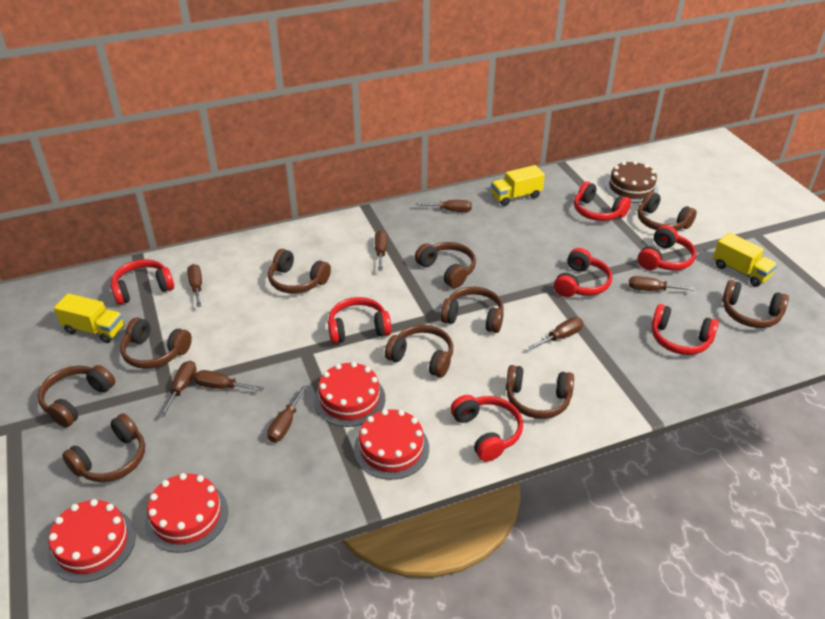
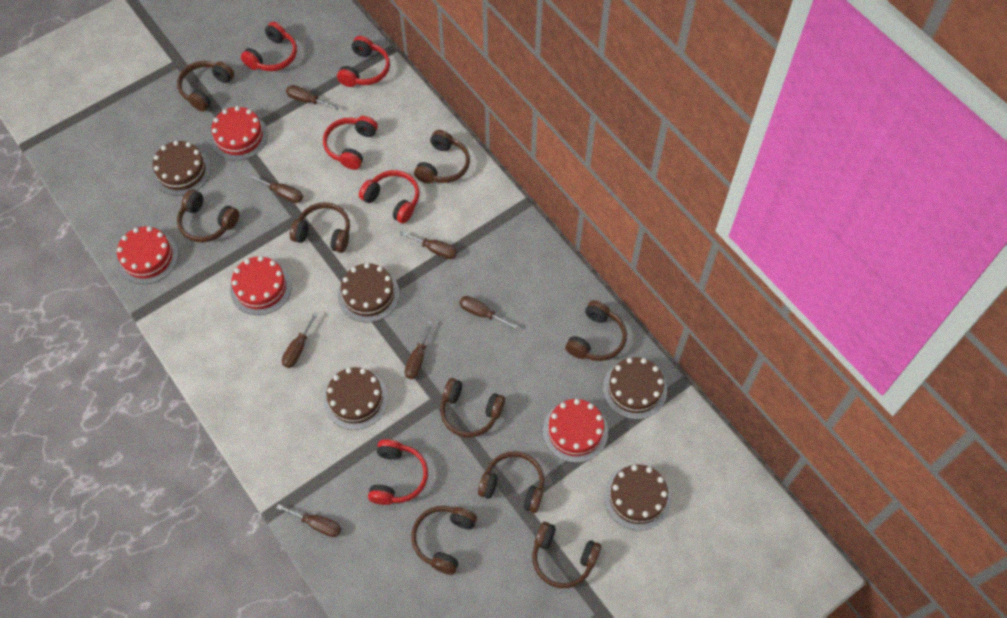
brown cake: [605,161,659,203] = 1 -> [152,141,211,196] [324,367,388,430] [338,263,400,323] [603,357,667,419] [604,464,671,531] = 5
brown headphones: [38,365,115,427] [62,413,145,482] [120,318,192,369] [268,249,331,294] [385,325,453,378] [415,242,476,288] [440,287,504,333] [506,365,574,419] [637,191,697,231] [722,280,789,328] = 10 -> [177,61,234,112] [177,190,239,242] [290,202,350,253] [411,506,477,575] [414,130,470,184] [440,378,505,438] [478,451,544,513] [532,522,601,588] [565,300,627,361] = 9
brown screwdriver: [159,360,196,417] [187,264,202,307] [194,370,264,391] [267,385,308,442] [375,230,387,270] [416,200,472,212] [529,317,583,350] [629,276,694,291] = 8 -> [249,174,303,203] [277,504,341,537] [282,312,318,368] [286,85,339,110] [399,231,457,259] [405,321,433,379] [459,296,518,329] = 7
red headphones: [111,259,174,305] [328,297,392,344] [450,395,523,462] [554,248,612,297] [574,181,631,221] [638,225,696,270] [652,304,719,355] = 7 -> [241,22,297,71] [323,116,378,170] [337,36,390,87] [359,170,420,224] [368,439,428,505] = 5
yellow truck: [54,293,124,343] [491,165,545,206] [713,232,777,287] = 3 -> none = 0

